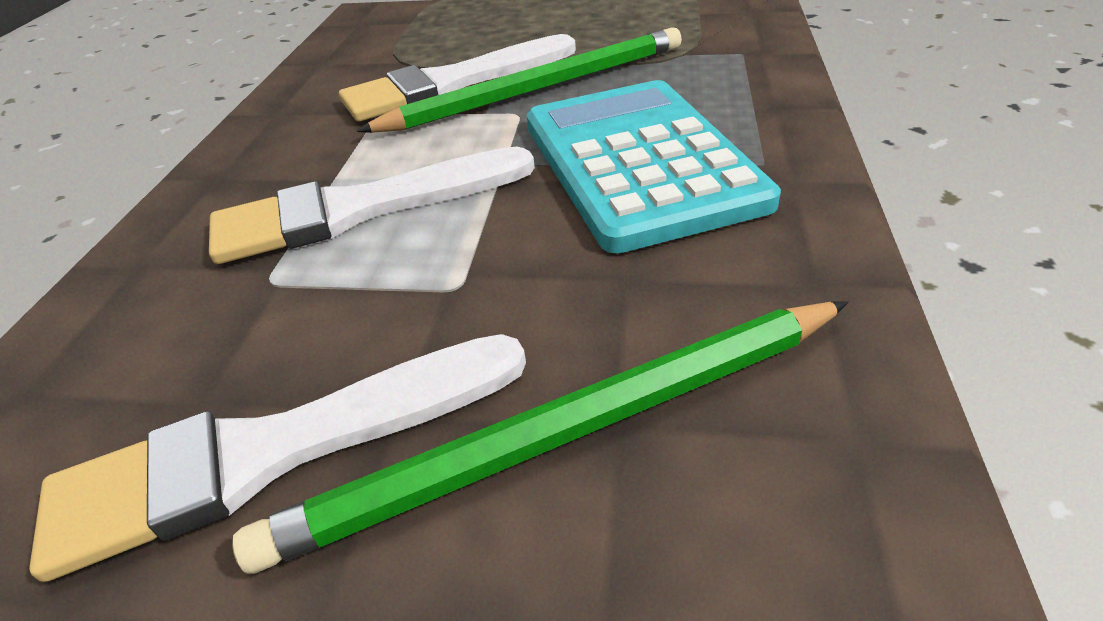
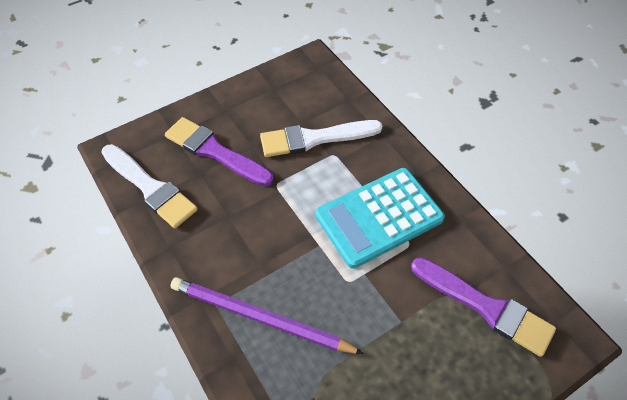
green pencil: [233,301,849,574] [357,28,682,133] = 2 -> none = 0
purple brush: none = 0 -> [165,117,274,186] [411,257,556,357] = 2
purple pencil: none = 0 -> [170,277,364,354] = 1
white brush: [29,334,526,582] [209,146,535,264] [339,34,576,122] = 3 -> [101,144,198,228] [260,120,383,157] = 2

